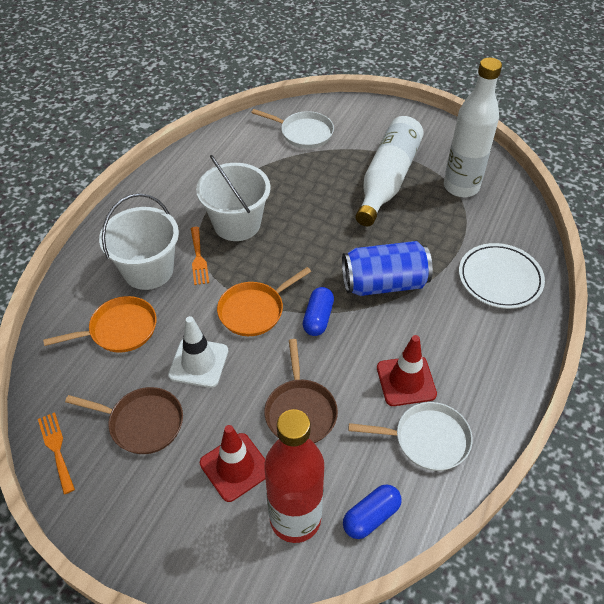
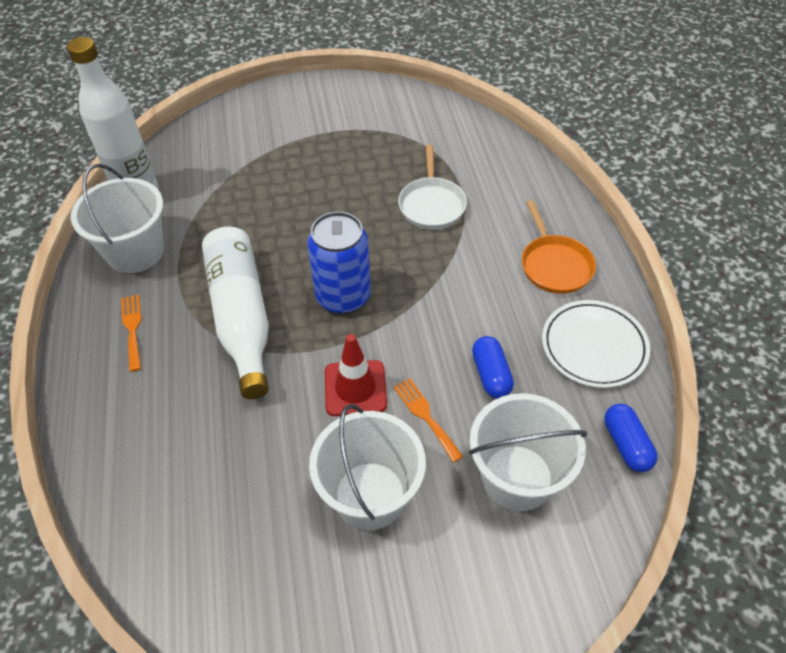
brown pan: [65,387,183,454] [264,339,338,443] = 2 -> none = 0
orange pan: [43,296,157,353] [217,267,311,336] = 2 -> [522,200,596,294] = 1
red bottle: [265,409,324,543] = 1 -> none = 0
red traffic cone: [200,425,265,502] [377,335,437,406] = 2 -> [325,334,387,416] = 1
white bucket: [99,193,179,290] [196,155,271,241] = 2 -> [71,164,164,273] [309,404,426,530] [469,393,587,511] = 3
white pan: [251,109,334,149] [348,402,473,471] = 2 -> [398,145,467,229] = 1
white traffic cone: [168,316,228,388] = 1 -> none = 0

